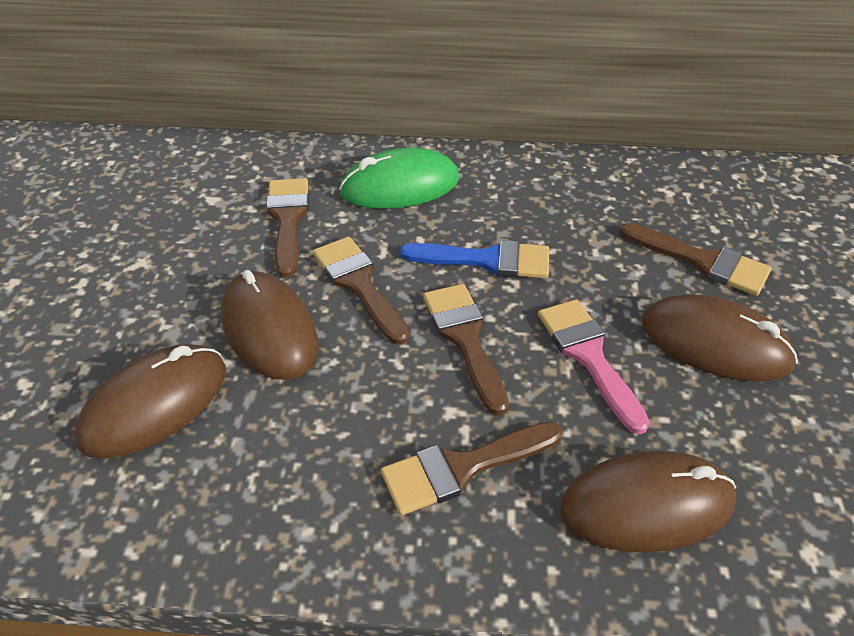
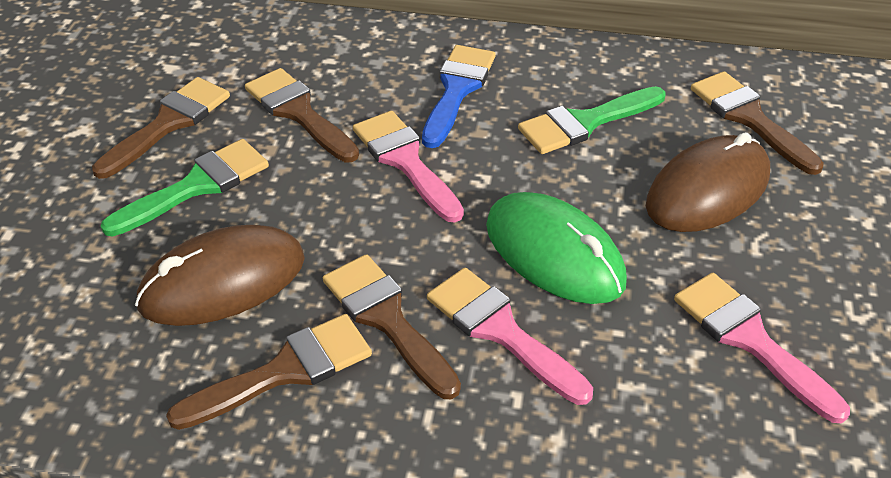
brown mouse: [74,344,226,459] [221,270,318,380] [560,450,737,553] [642,294,798,382] = 4 -> [135,225,305,326] [646,132,770,232] = 2
green brush: none = 0 -> [101,139,269,236] [518,86,666,154] = 2
pink brush: [538,299,650,434] = 1 -> [353,111,464,223] [427,268,593,405] [674,273,850,423] = 3

